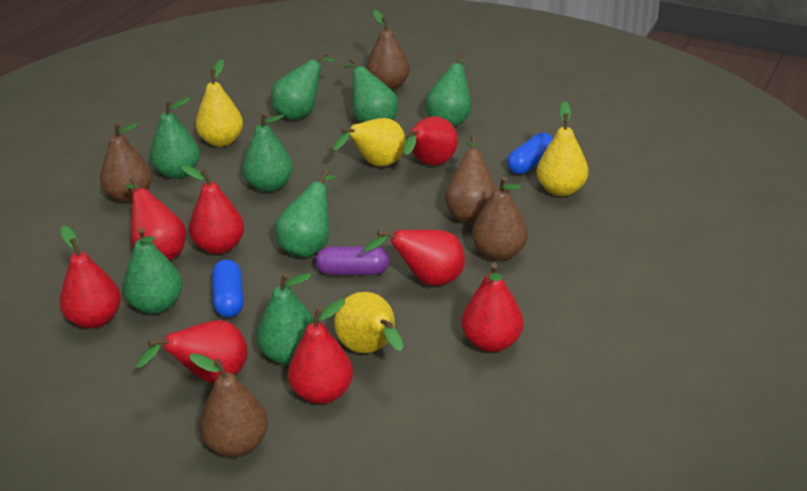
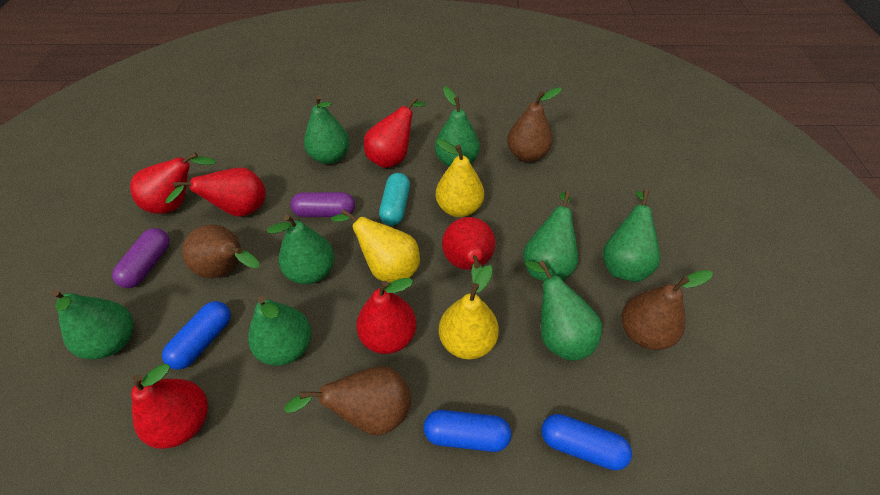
blue capsule: [212,259,243,317] [507,133,553,174] = 2 -> [162,301,231,370] [424,410,511,452] [541,414,632,471] = 3
brown pear: [100,122,152,203] [189,353,268,457] [366,10,410,90] [445,136,496,223] [472,176,528,261] = 5 -> [182,224,259,278] [284,366,411,435] [507,87,562,162] [622,270,713,350] = 4
purple capsule: [316,246,389,275] = 1 -> [112,228,170,288] [290,192,355,217] = 2
red pear: [60,225,121,329] [125,177,186,260] [136,320,248,383] [181,165,244,254] [288,299,353,404] [363,230,465,286] [404,116,458,165] [462,263,523,352] = 8 -> [130,152,217,214] [131,364,208,449] [165,168,266,217] [356,278,417,354] [364,96,426,168] [442,217,495,282] = 6
turquoise capsule: none = 0 -> [379,173,410,226] = 1
yellow pear: [195,59,243,147] [333,118,406,167] [334,292,404,353] [537,101,588,196] = 4 -> [331,209,420,283] [436,139,484,217] [439,265,499,360] = 3

